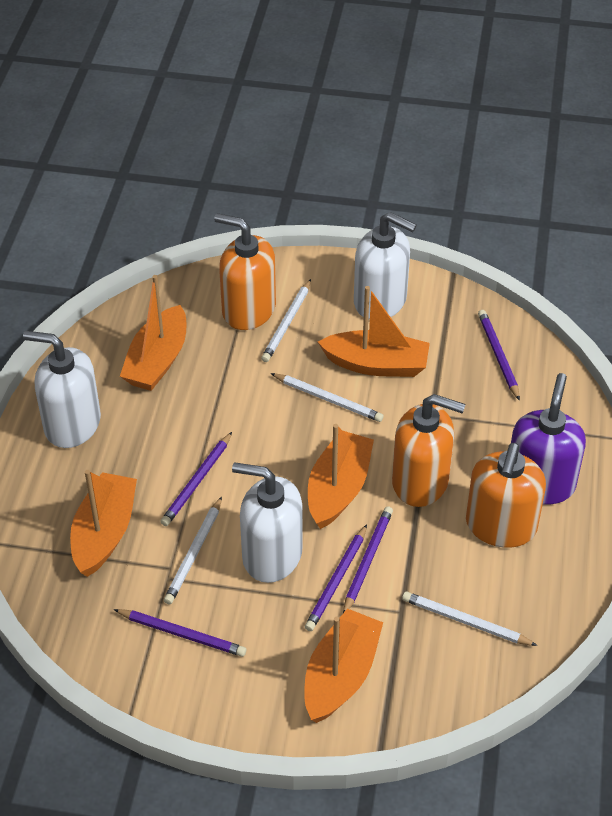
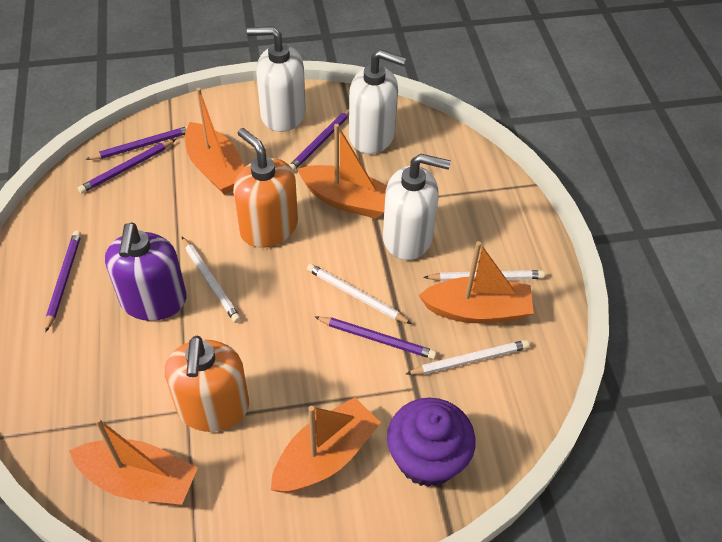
orange soap dispenser: [214,213,276,330] [392,394,465,507] [466,443,546,548] = 3 -> [165,336,249,432] [233,128,298,248] = 2
purple cupcake: none = 0 -> [387,398,476,487] = 1

